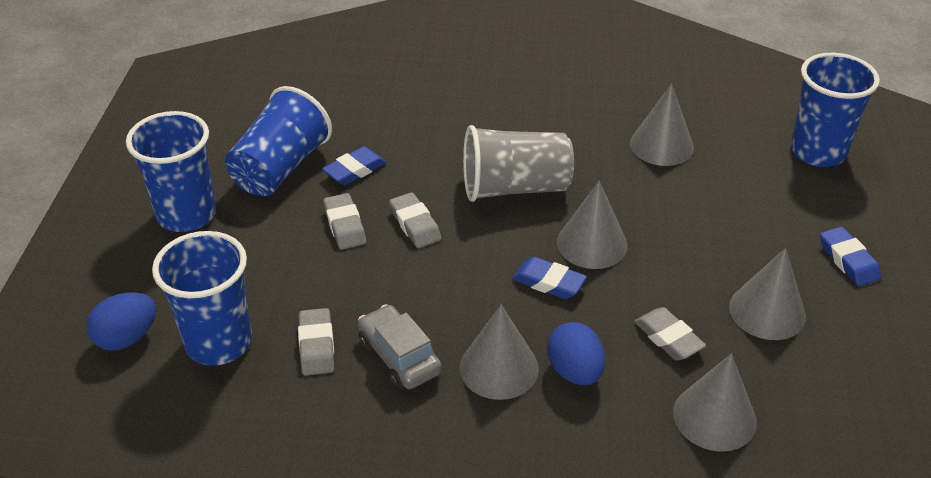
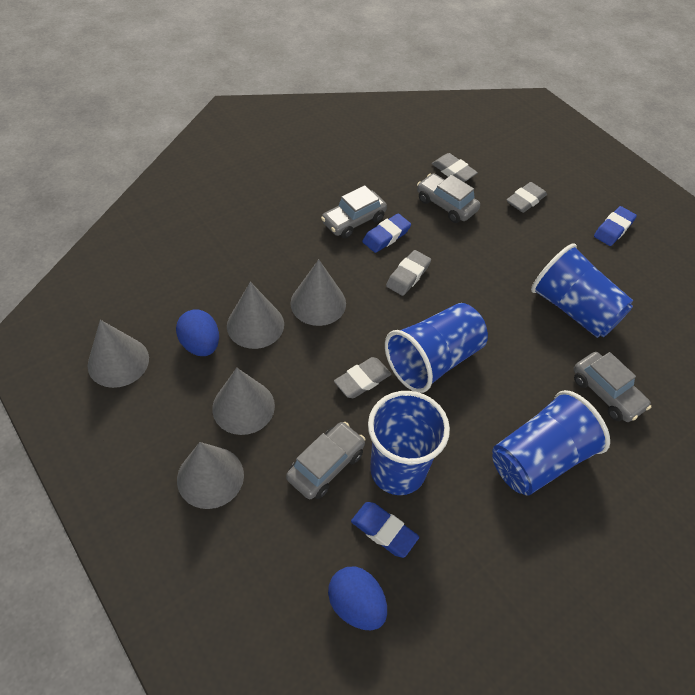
grey car: [358,304,442,390] = 1 -> [286,422,365,499] [321,185,387,238] [417,173,480,223] [574,352,651,422] = 4
grey cup: [463,125,574,202] = 1 -> none = 0

